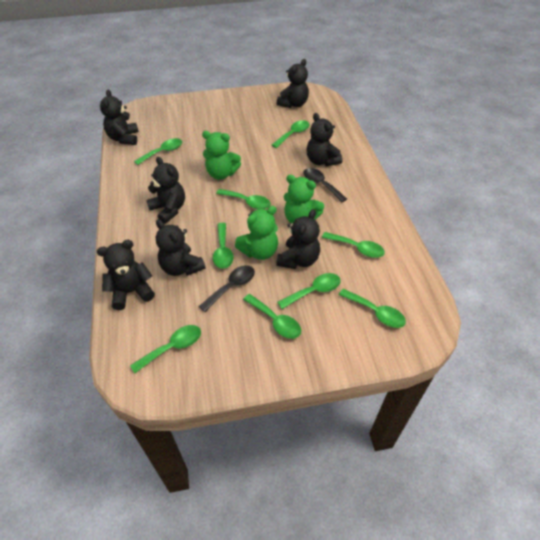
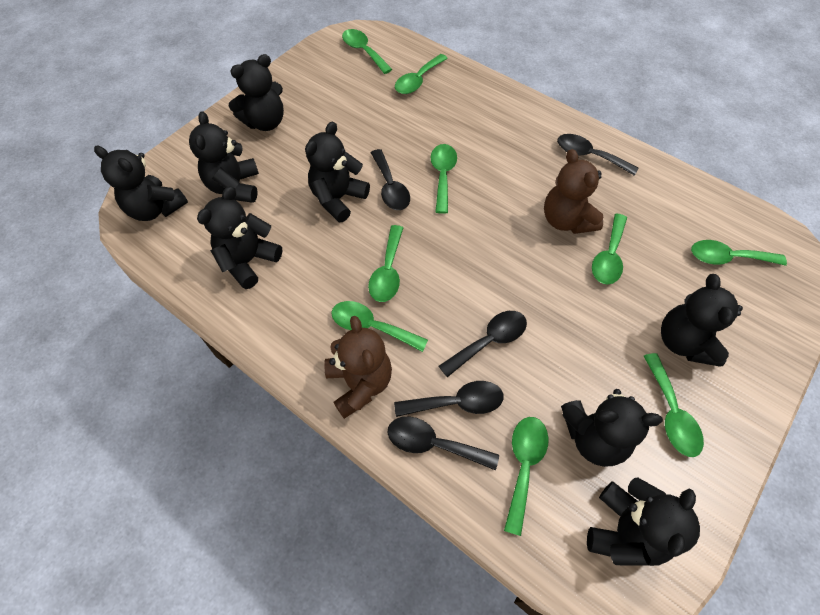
black spoon: [199,265,255,312] [303,168,347,202] = 2 -> [371,149,410,210] [387,416,499,470] [394,381,504,417] [439,311,527,377] [557,134,638,176] = 5
black teddy bear: [97,240,155,310] [100,89,139,145] [146,157,185,224] [156,219,206,276] [276,209,320,269] [277,59,309,108] [306,113,342,166] = 7 -> [94,146,188,221] [189,111,259,203] [197,186,282,289] [229,54,284,131] [305,121,370,222] [561,389,663,467] [587,478,700,566] [661,274,743,367] = 8
brown teddy bear: none = 0 -> [324,316,392,419] [544,149,603,234] = 2
green teddy bear: [202,131,241,180] [235,206,278,260] [284,175,324,224] = 3 -> none = 0

